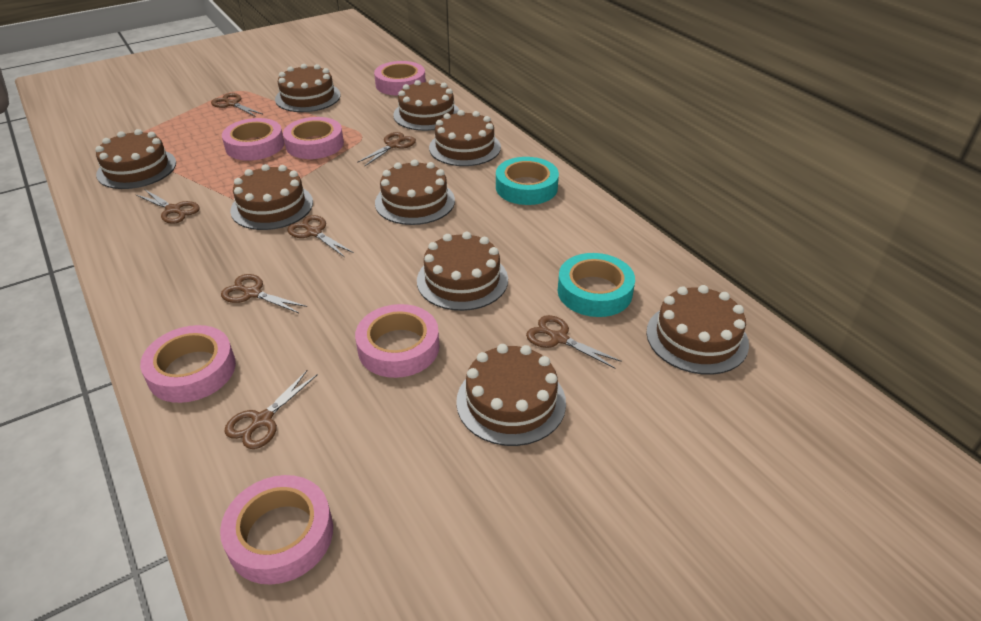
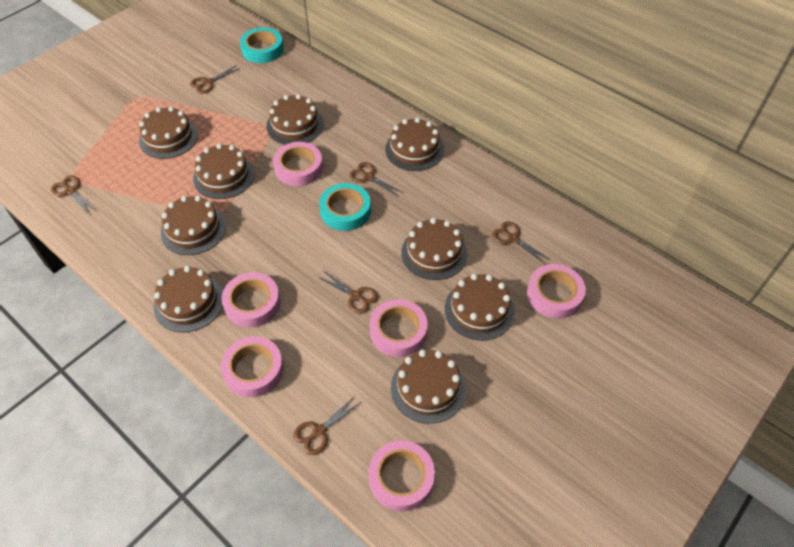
brown scissors: [135,189,200,224] [211,93,263,117] [221,274,307,313] [224,370,318,449] [287,215,354,257] [357,132,416,166] [526,315,622,369] = 7 -> [51,176,95,215] [190,65,240,94] [293,396,361,455] [318,271,378,314] [349,162,402,196] [492,221,550,264] = 6

